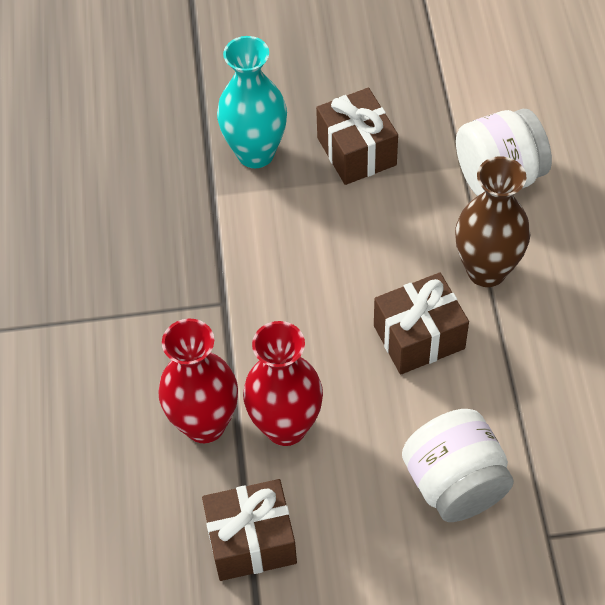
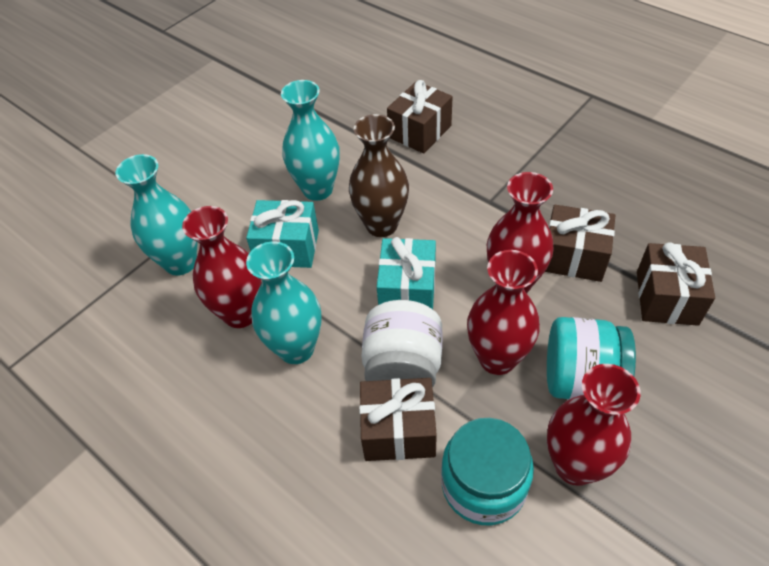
brown gift: [202,479,297,581] [316,88,398,185] [374,272,469,375] = 3 -> [359,378,437,461] [387,80,453,154] [545,205,615,282] [637,242,715,326] = 4
red vase: [158,319,238,443] [243,321,323,446] = 2 -> [182,206,262,328] [467,250,540,375] [487,172,554,293] [547,364,641,486] = 4
turquoise gift: none = 0 -> [246,200,319,268] [377,237,436,309] = 2
turquoise jar: none = 0 -> [441,418,534,525] [547,317,636,400] = 2
turquoise vase: [217,36,287,168] = 1 -> [116,154,198,276] [246,241,322,364] [281,80,340,201] = 3
white jar: [402,409,514,522] [456,109,552,196] = 2 -> [361,300,443,388] = 1

